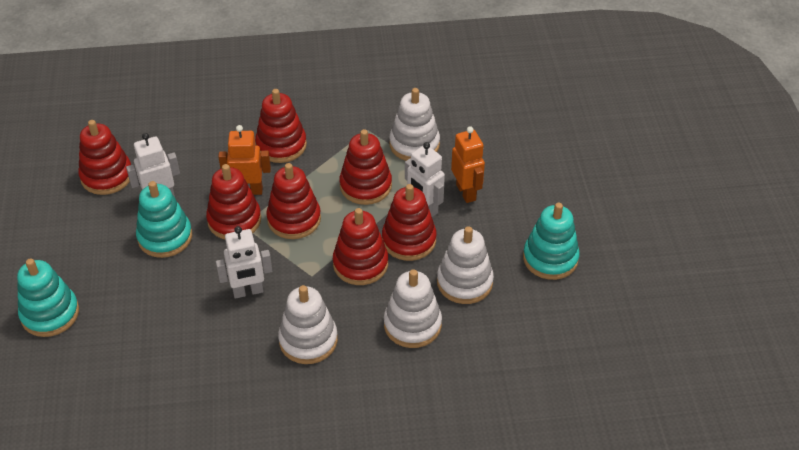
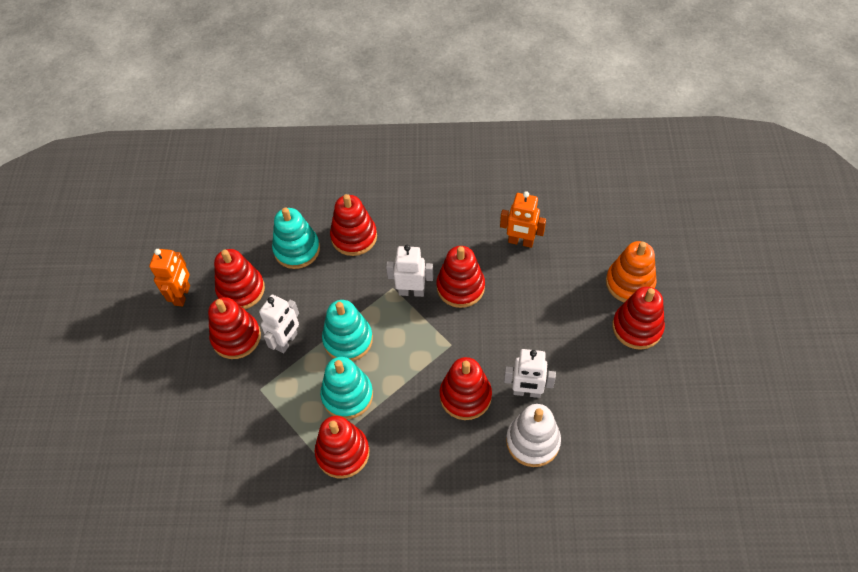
orange stacking toy: none = 0 -> [606,241,657,302] = 1
white stacking toy: [278,285,338,364] [384,269,442,348] [389,88,440,161] [437,226,494,304] = 4 -> [506,404,561,467] = 1

